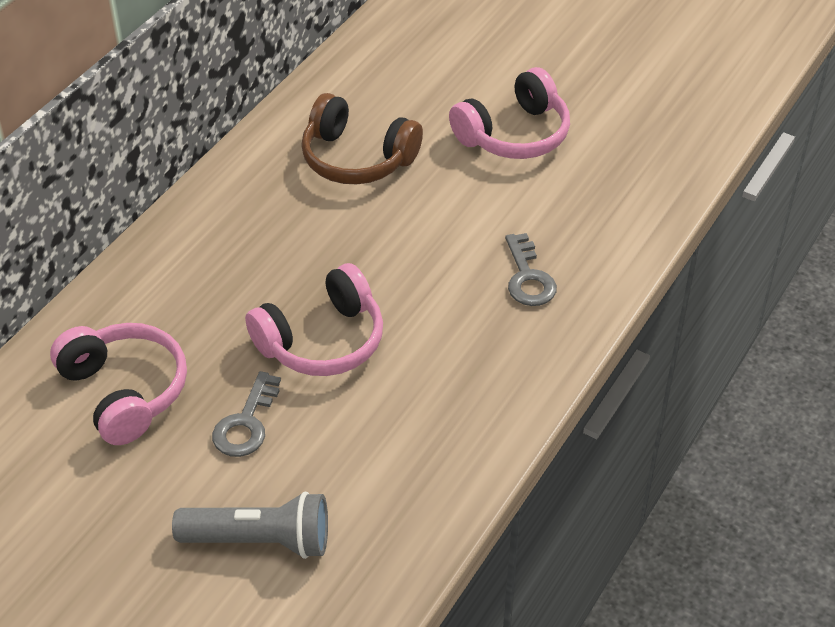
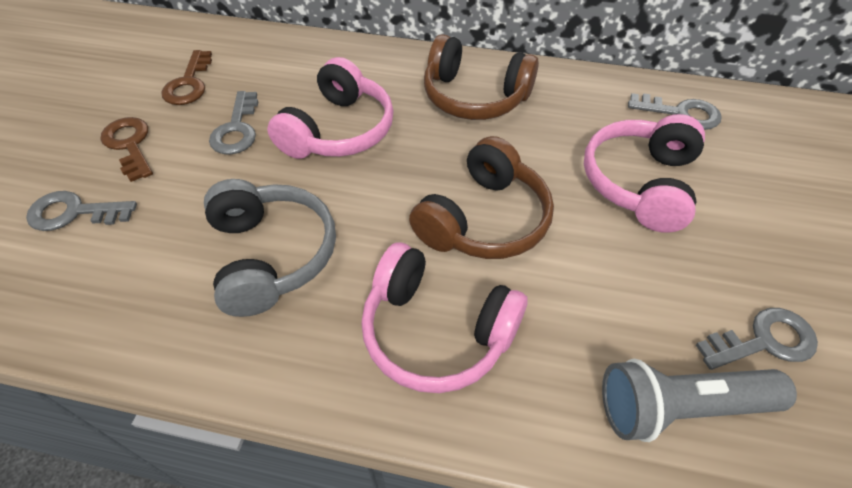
brown headphones: [301,93,423,184] = 1 -> [409,136,554,259] [424,34,539,120] = 2
brown key: none = 0 -> [101,117,153,182] [161,50,212,105] = 2
grey headphones: none = 0 -> [204,179,336,317] = 1
grey key: [212,371,281,457] [505,233,557,306] = 2 -> [26,191,137,231] [209,91,258,155] [628,93,722,130] [696,308,818,370] = 4

